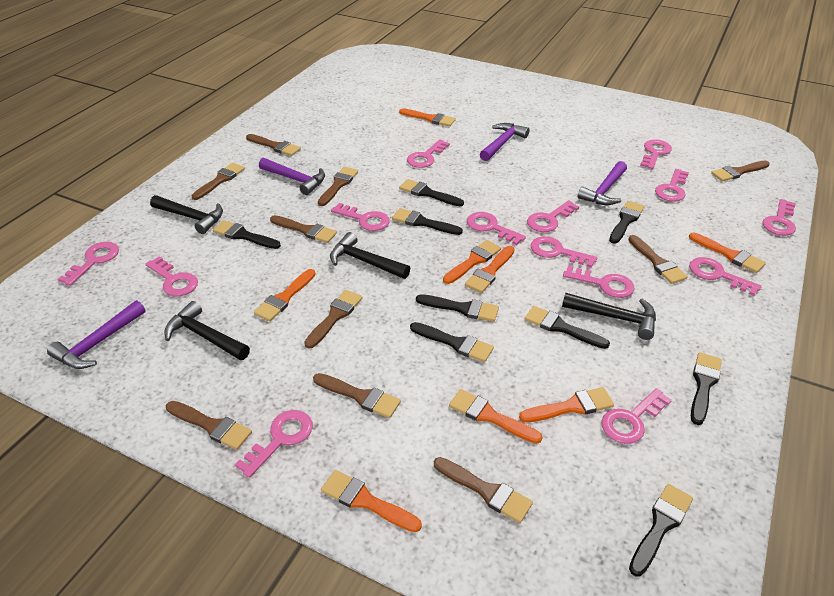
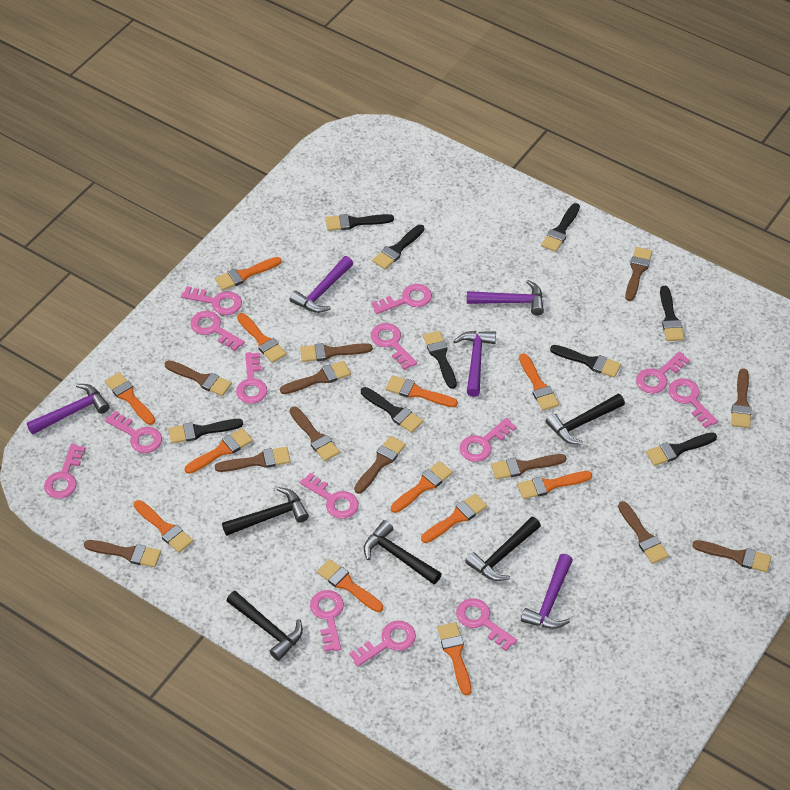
black hammer: [150,195,223,234] [164,301,250,360] [330,232,410,279] [562,293,656,340] = 4 -> [222,487,309,536] [227,591,303,661] [364,520,442,584] [465,517,541,581] [545,394,625,445] = 5
brown brush: [166,401,252,450] [191,163,245,200] [246,134,301,156] [270,215,337,243] [304,290,363,349] [313,373,401,418] [318,167,358,206] [434,457,533,523] [628,235,688,284] [711,161,769,182] = 10 -> [84,540,161,567] [165,360,232,396] [215,447,291,472] [280,361,351,394] [290,407,340,461] [300,343,373,362] [354,436,406,494] [491,454,566,479] [618,501,669,564] [625,247,653,301] [692,540,771,573] [731,368,752,428] = 12
orange brush: [254,269,316,321] [321,470,422,532] [399,108,456,127] [443,240,501,284] [449,389,543,444] [465,246,515,293] [519,387,614,423] [689,233,766,273] = 8 -> [105,372,155,425] [134,500,193,553] [184,428,253,474] [215,257,282,291] [237,313,287,363] [317,559,383,612] [386,375,458,407] [391,461,453,513] [421,494,487,543] [437,622,471,696] [517,471,592,499] [519,353,559,411] = 12
purple hammer: [47,300,146,369] [259,158,325,195] [480,123,530,161] [577,161,627,205] = 4 -> [27,384,110,435] [290,256,353,313] [454,331,496,397] [467,280,544,316] [521,554,573,629] = 5

